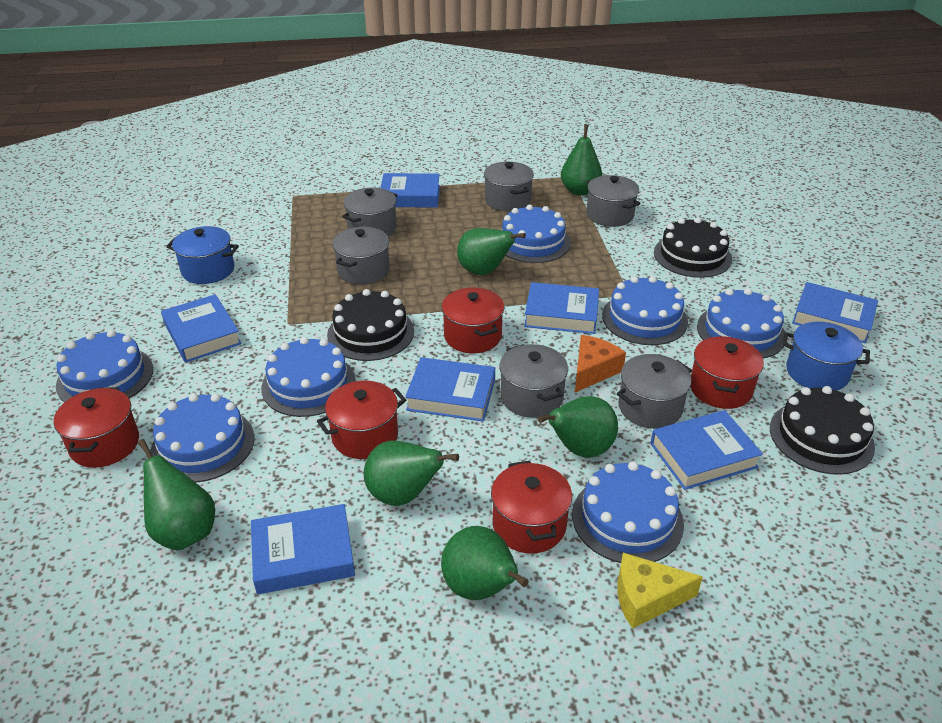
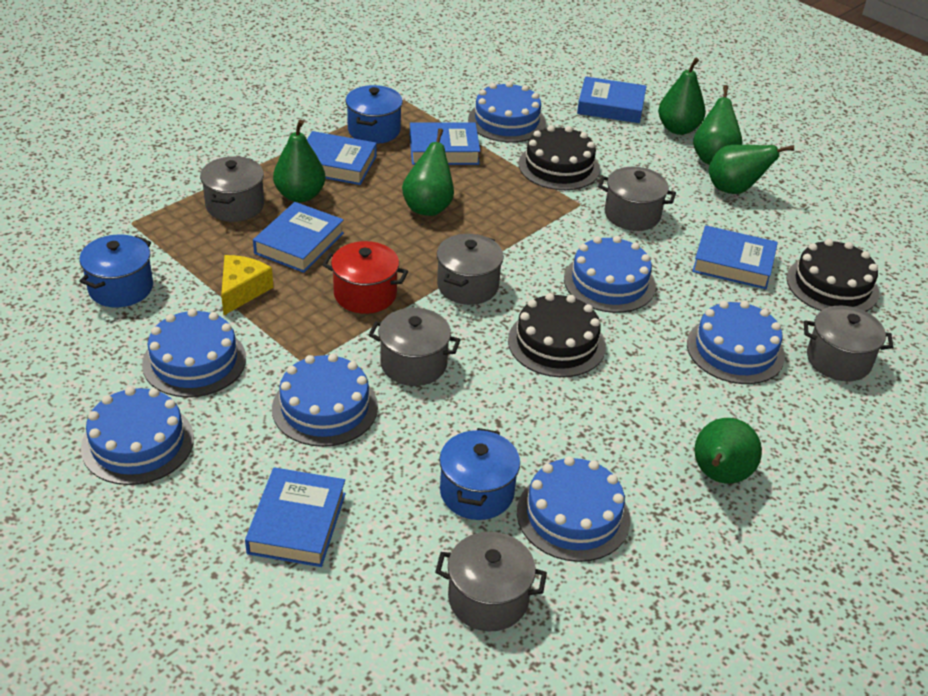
blue book: [161,294,241,363] [251,504,355,594] [381,173,440,208] [405,357,495,422] [524,282,599,334] [650,410,763,490] [792,282,878,343] = 7 -> [245,467,346,567] [253,202,344,273] [307,131,377,185] [410,122,480,165] [577,77,646,123] [692,225,778,289] = 6
blue pot: [166,226,239,284] [783,322,870,391] = 2 -> [79,234,153,308] [346,85,403,144] [439,428,520,520] = 3
orange cheese: [575,335,626,392] = 1 -> none = 0
red pot: [54,387,139,468] [317,381,406,459] [441,288,504,353] [491,461,572,554] [691,336,764,409] = 5 -> [322,241,408,314] = 1

